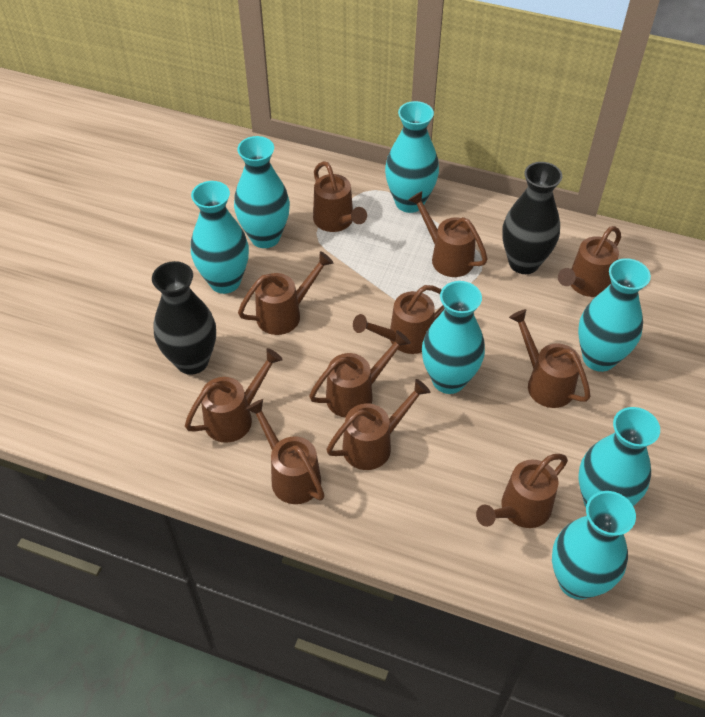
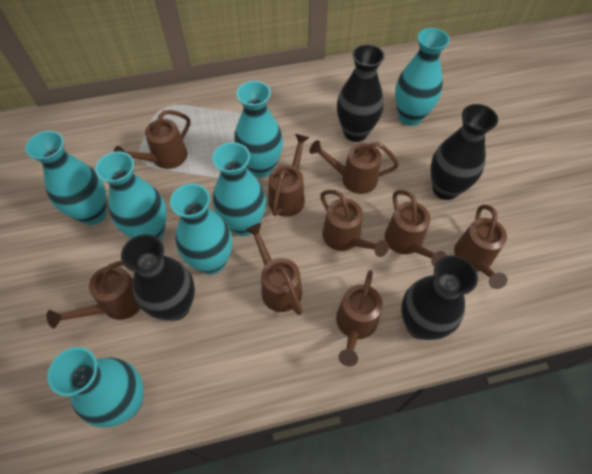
black vase: [152,261,216,375] [502,162,562,274] = 2 -> [121,234,195,321] [337,44,385,142] [401,255,478,340] [431,104,498,200] = 4
brown watering can: [185,348,283,443] [238,251,334,335] [246,399,324,504] [309,330,411,418] [313,161,367,232] [327,379,430,470] [353,285,445,354] [408,191,488,277] [476,454,568,528] [509,309,590,408] [558,226,621,297] = 11 -> [46,261,141,328] [114,110,190,169] [246,223,303,315] [268,134,310,217] [309,140,399,194] [320,190,389,257] [336,270,383,366] [385,190,447,267] [454,205,507,289] = 9

